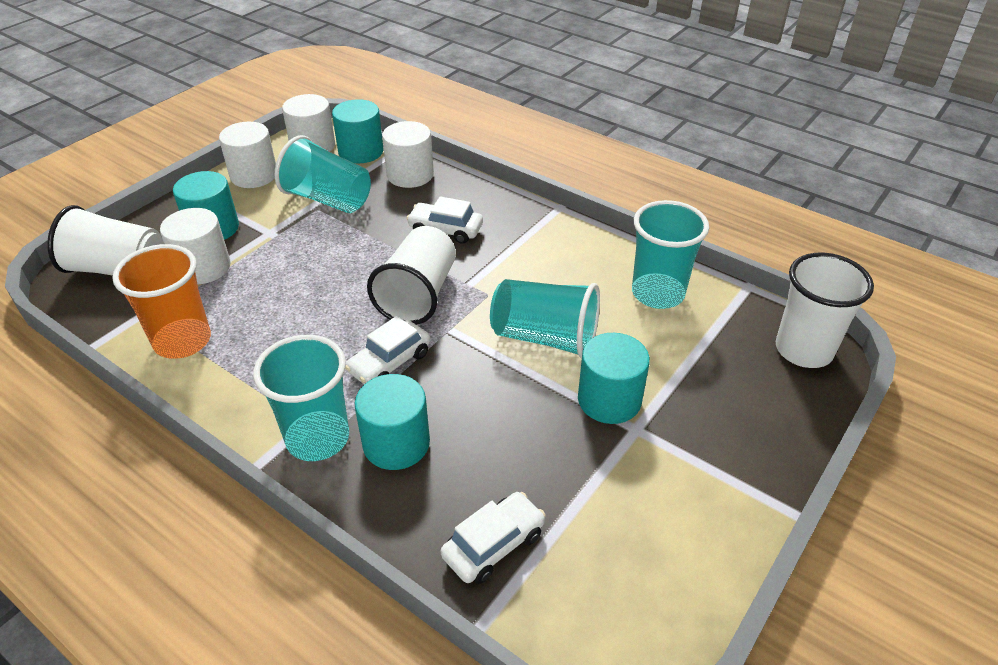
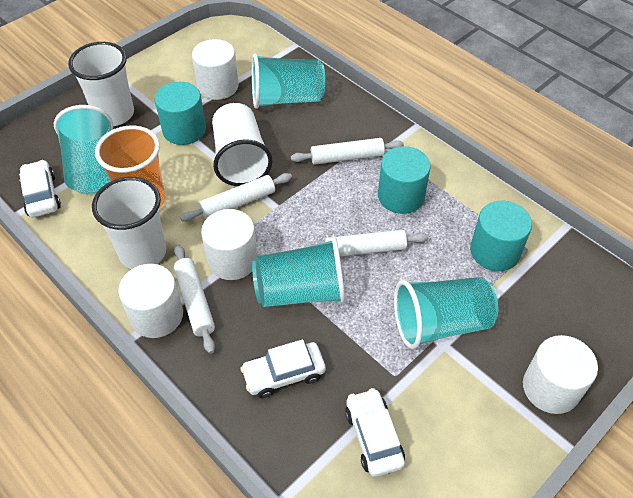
turquoise cylinder: [173,171,239,240] [332,99,384,163] [355,374,430,470] [578,333,650,424] = 4 -> [155,82,206,145] [378,146,431,214] [470,201,532,271] = 3
white rolling pin: none = 0 -> [174,244,215,354] [180,173,292,222] [291,138,404,165] [304,230,428,257] = 4

